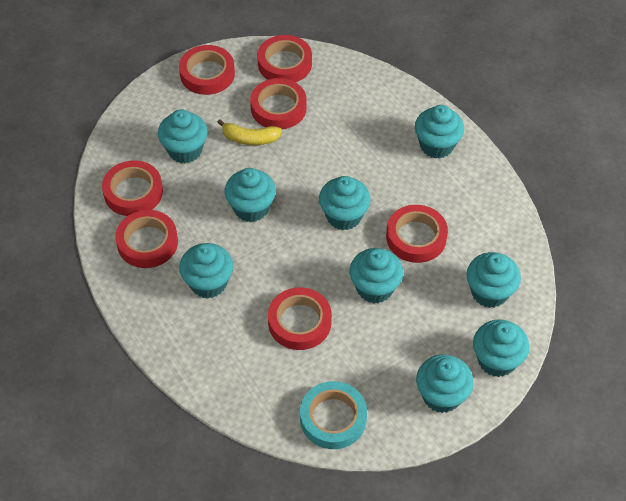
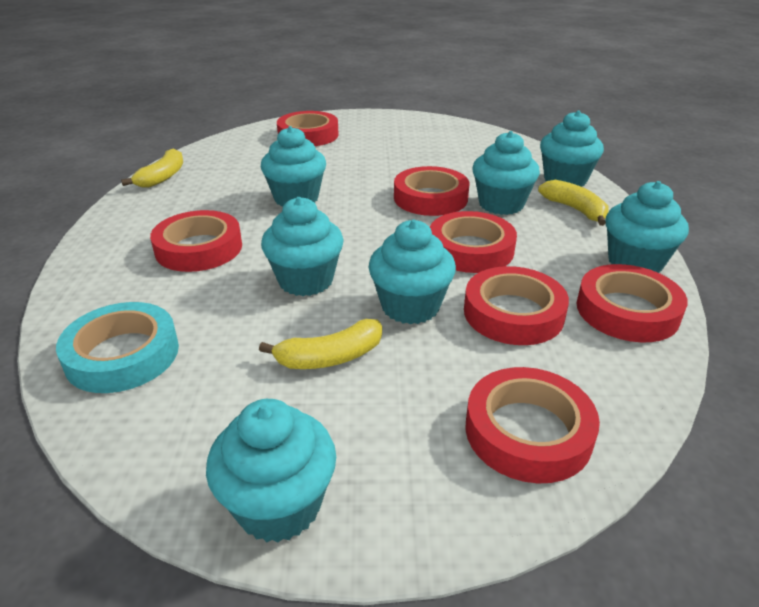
turquoise cupcake: [158,109,208,163] [179,243,233,298] [224,168,276,222] [319,176,371,230] [349,248,403,304] [415,105,464,159] [416,354,474,413] [467,252,521,308] [473,320,529,377] = 9 -> [206,399,336,542] [261,126,326,206] [261,197,344,296] [369,220,456,324] [472,131,540,215] [540,110,604,187] [606,181,689,273] = 7
yellow banana: [217,119,282,145] = 1 -> [121,148,183,188] [259,319,382,369] [538,180,609,226] = 3

